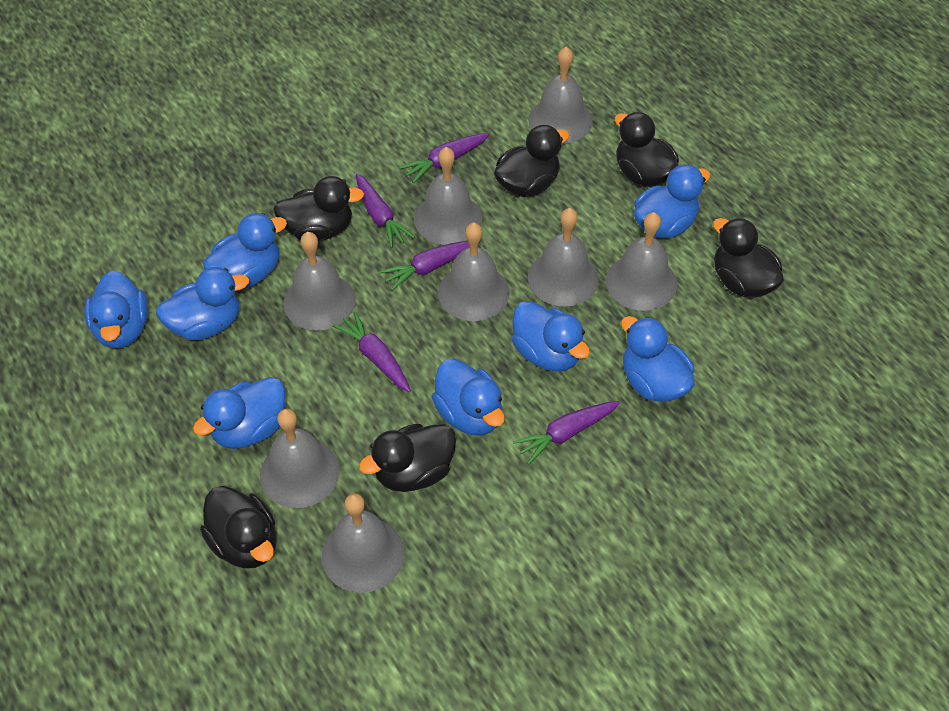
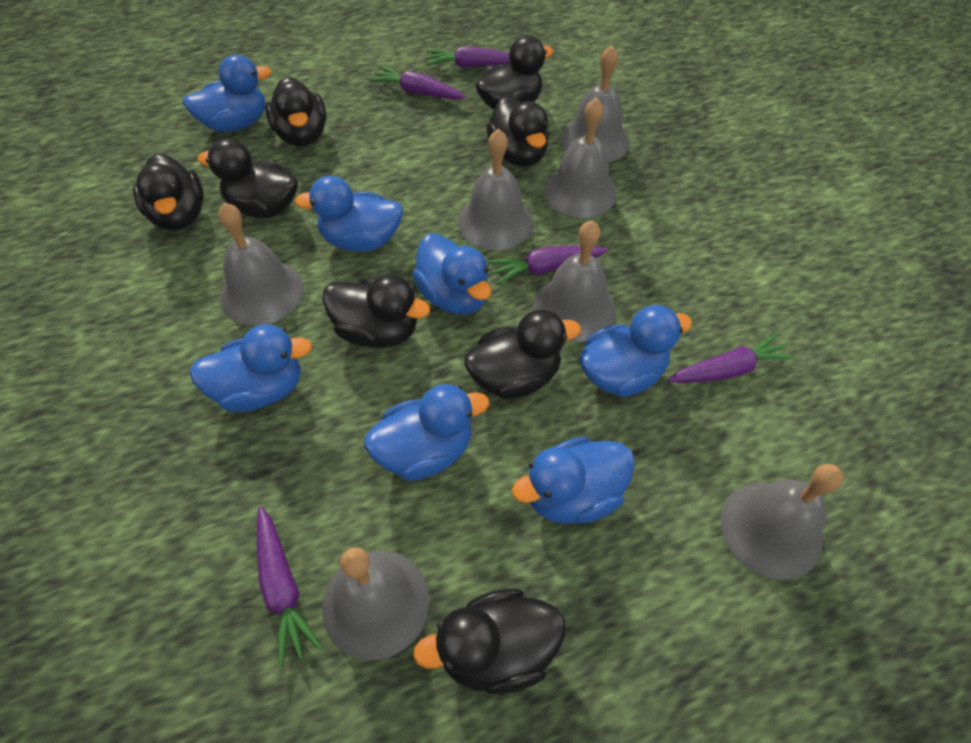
black duck: [200,486,277,569] [273,176,364,241] [359,424,456,492] [494,125,569,197] [615,112,679,187] [713,218,784,298] = 6 -> [133,153,204,231] [197,138,298,218] [265,77,327,147] [322,274,430,348] [413,589,565,694] [464,309,581,399] [475,36,554,110] [486,96,549,167] = 8
blue duck: [84,271,148,348] [156,267,249,340] [193,377,285,449] [203,213,287,288] [432,358,505,435] [512,301,590,371] [621,316,695,402] [634,164,711,238] = 8 -> [183,55,272,132] [189,324,312,412] [294,176,403,252] [364,384,489,481] [412,233,491,314] [512,437,635,524] [579,305,692,397] = 7
grey bell: [260,409,339,508] [283,232,355,331] [322,493,405,593] [414,147,482,245] [438,222,510,321] [528,47,593,143] [528,208,599,307] [606,212,677,311] = 8 -> [219,203,304,325] [322,548,429,660] [458,129,533,250] [533,221,616,342] [544,98,617,218] [561,45,629,162] [720,464,844,580] = 7

